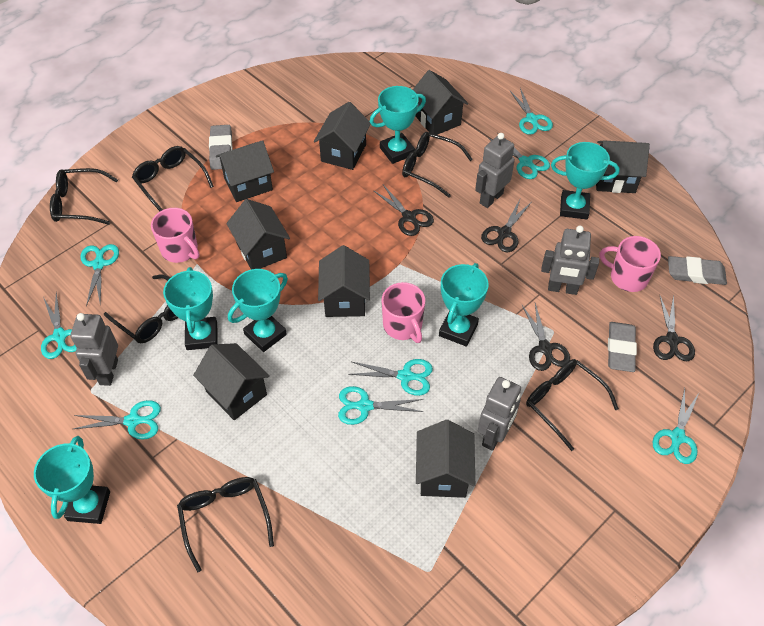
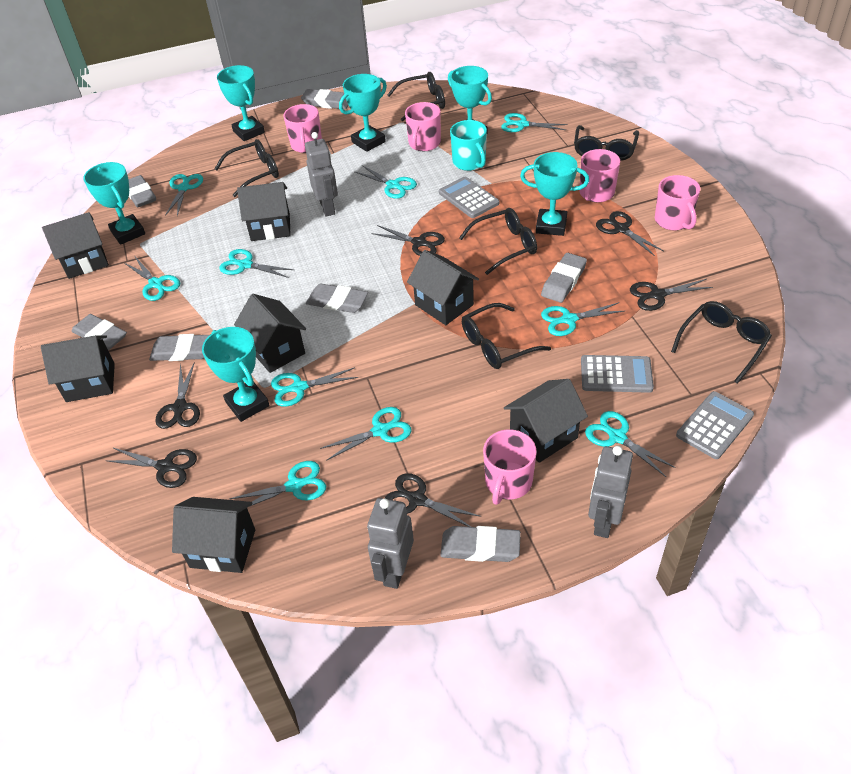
black house: [193,343,270,420] [216,140,274,202] [226,199,290,269] [314,102,371,170] [318,245,370,317] [413,70,468,135] [416,420,475,498] [596,141,650,193] = 8 -> [41,335,115,402] [42,212,109,279] [172,497,255,573] [234,294,306,373] [237,182,291,241] [407,250,479,325] [504,379,588,463] = 7
black scissors: [373,185,434,236] [481,199,532,252] [522,303,570,371] [653,295,695,361] = 4 -> [105,448,197,488] [155,362,200,429] [372,225,445,256] [384,473,481,527] [596,211,664,256] [630,279,713,311] = 6
grey calculator: none = 0 -> [439,177,499,218] [581,355,654,393] [676,391,754,459] = 3
grey eraser: [209,125,233,170] [608,322,637,372] [668,256,727,285] = 3 -> [71,314,127,350] [128,175,156,207] [149,334,209,361] [301,89,349,109] [306,284,368,313] [440,526,521,562] [541,253,587,303] = 7
grey robot: [70,313,118,386] [475,133,515,208] [478,377,521,451] [541,225,599,295] = 4 -> [305,132,338,216] [367,498,414,589] [588,446,633,538] = 3
pink mug: [151,208,200,263] [381,282,425,343] [600,236,661,292] = 3 -> [283,104,322,153] [405,102,441,151] [483,430,536,505] [579,149,620,202] [655,175,700,231] = 5
turquoise mug: none = 0 -> [450,120,487,171] = 1
turquoise scissors: [41,293,77,359] [73,400,161,440] [80,244,119,306] [338,386,424,425] [348,359,433,396] [489,133,550,179] [510,88,553,135] [652,388,699,464] = 8 -> [124,257,180,301] [165,174,203,216] [219,249,294,278] [230,461,326,507] [271,367,358,407] [320,407,411,461] [354,165,417,199] [501,113,568,132] [541,302,624,336] [585,411,676,477] = 10

